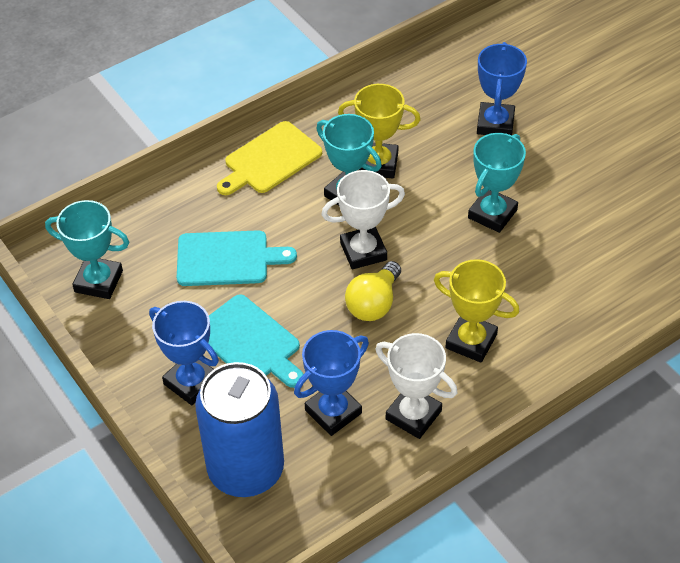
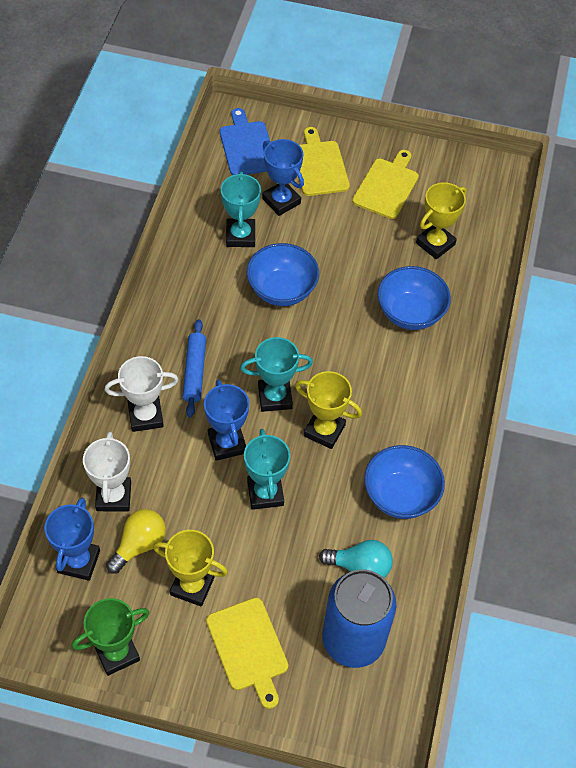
blue bowl: none = 0 -> [247,243,319,306] [364,445,445,519] [378,266,451,330] = 3
blue cutting board: none = 0 -> [220,108,270,175] = 1
blue rolling pin: none = 0 -> [182,319,206,417] = 1
green trophy: none = 0 -> [72,598,150,676] = 1
turquoise cutting board: [177,230,297,286] [208,294,303,388] = 2 -> none = 0
turquoise light bulb: none = 0 -> [319,540,393,578] = 1
yellow cutting board: [217,121,322,195] = 1 -> [206,598,288,709] [299,127,350,196] [352,150,419,219] = 3
yellow trophy: [338,84,421,178] [434,259,520,363] = 2 -> [153,530,228,607] [295,371,362,449] [416,182,467,259] = 3

